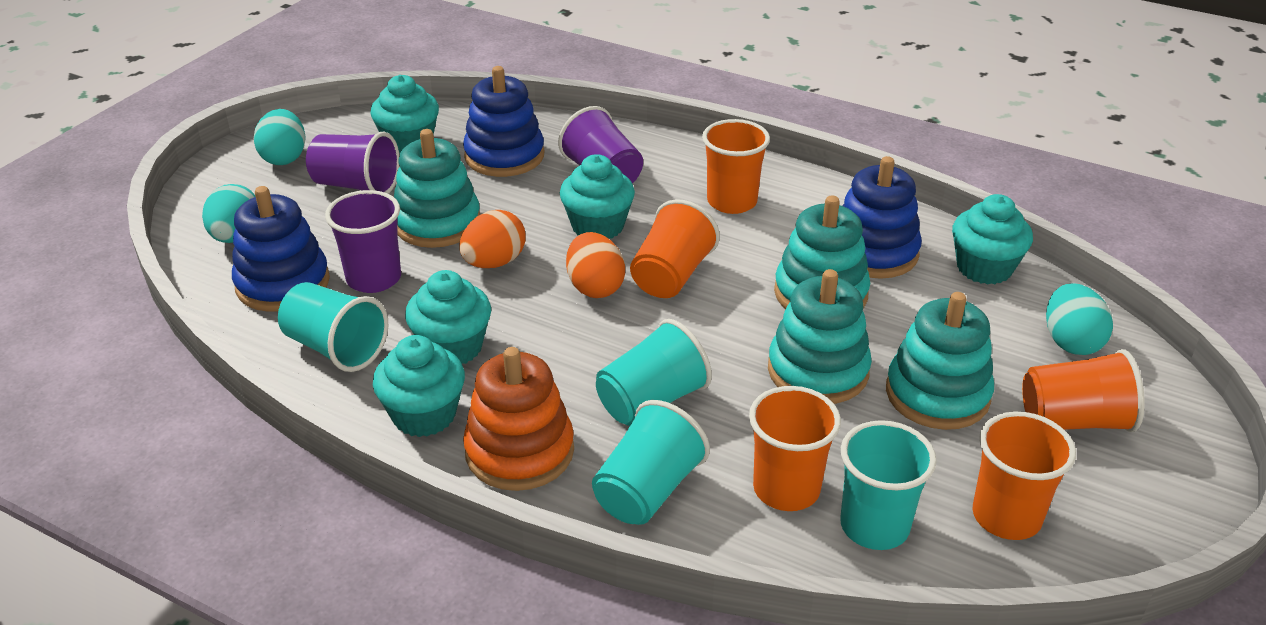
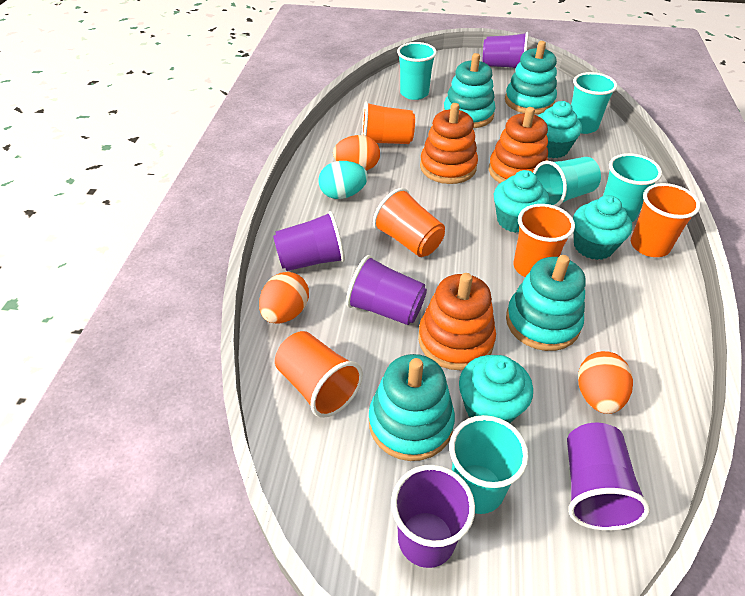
blue stacking toy: [232,186,330,312] [463,66,544,177] [842,156,922,279] = 3 -> none = 0
orange egg: [459,210,526,268] [566,232,625,298] = 2 -> [259,272,309,324] [333,135,380,171] [578,351,633,414] = 3
orange stacking toy: [463,347,574,491] = 1 -> [418,273,496,370] [420,103,478,184] [489,107,548,183] = 3
purple cup: [306,132,400,194] [325,190,401,293] [558,106,643,184] = 3 -> [273,211,345,271] [346,255,427,325] [391,465,475,568] [483,32,529,68] [567,423,650,531] = 5
turquoise cup: [278,282,388,372] [592,400,710,525] [596,319,712,426] [840,420,937,550] = 4 -> [397,42,437,100] [449,415,529,514] [533,157,601,207] [571,72,617,134] [603,153,662,222] = 5
turquoise cupcake: [370,75,439,154] [373,335,465,437] [405,270,491,364] [560,154,635,239] [952,194,1033,284] = 5 -> [459,355,533,423] [494,170,549,233] [538,101,582,158] [573,195,632,260] = 4
turquoise egg: [202,184,255,243] [254,109,306,165] [1046,283,1113,355] = 3 -> [318,161,368,199] = 1

